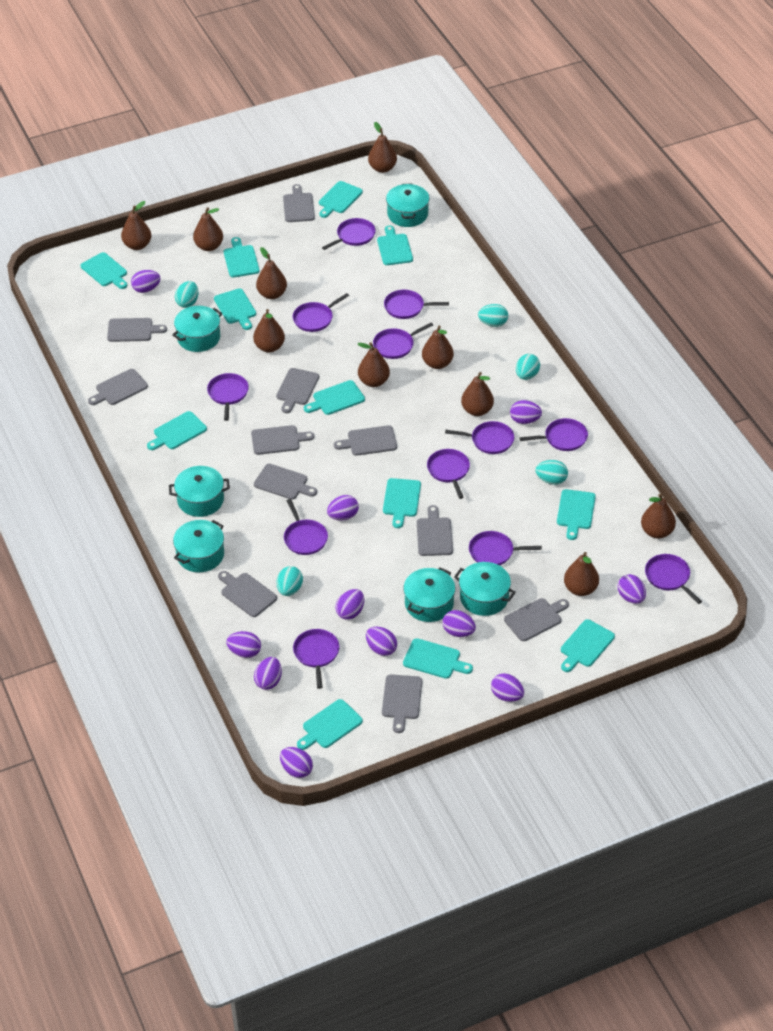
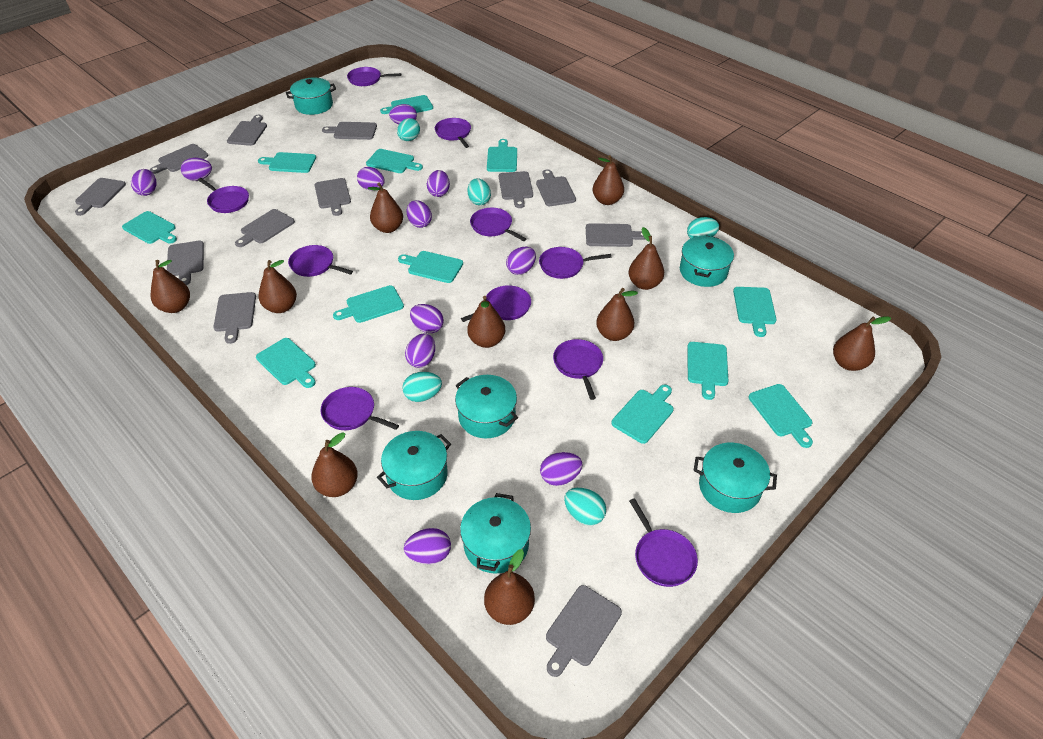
grey cutting board: [88,369,148,405] [107,318,167,342] [218,571,277,617] [251,425,314,455] [254,464,317,500] [276,368,319,413] [283,184,315,222] [334,425,397,456] [382,675,422,733] [417,505,453,556] [504,598,569,641] = 11 -> [75,178,126,216] [150,144,208,174] [167,241,204,285] [213,292,256,344] [227,115,267,146] [235,209,295,247] [315,178,351,216] [322,122,377,140] [499,171,533,208] [536,169,576,206] [546,585,622,677] [586,223,646,247] = 12
purple pan: [207,373,249,421] [284,499,328,555] [293,293,349,332] [293,629,339,689] [322,218,376,250] [373,323,433,359] [384,290,449,319] [427,449,470,499] [445,421,514,454] [469,531,542,565] [520,418,588,451] [645,554,702,604] = 12 -> [198,178,249,213] [288,245,353,277] [321,387,399,430] [347,67,401,86] [435,118,471,148] [461,285,531,322] [470,208,526,241] [539,247,611,279] [553,339,603,400] [629,498,698,587] = 10

